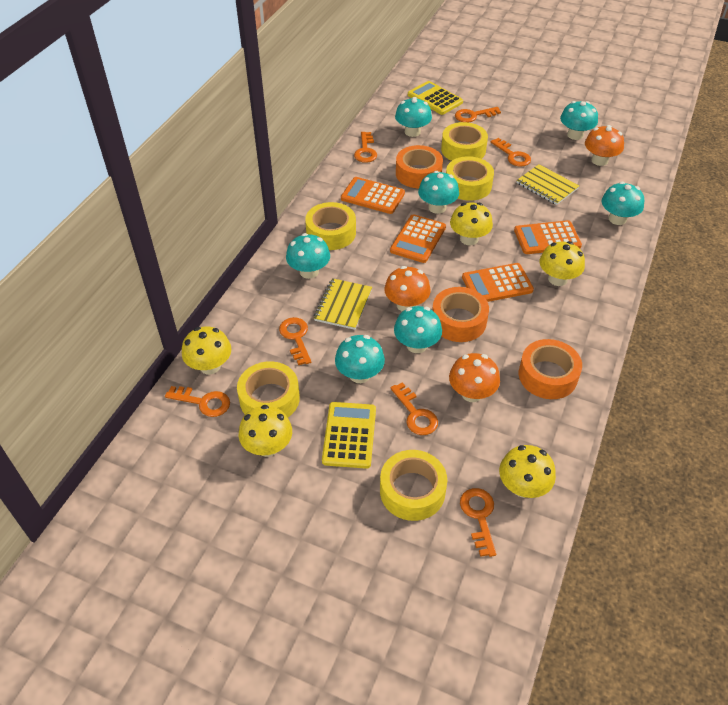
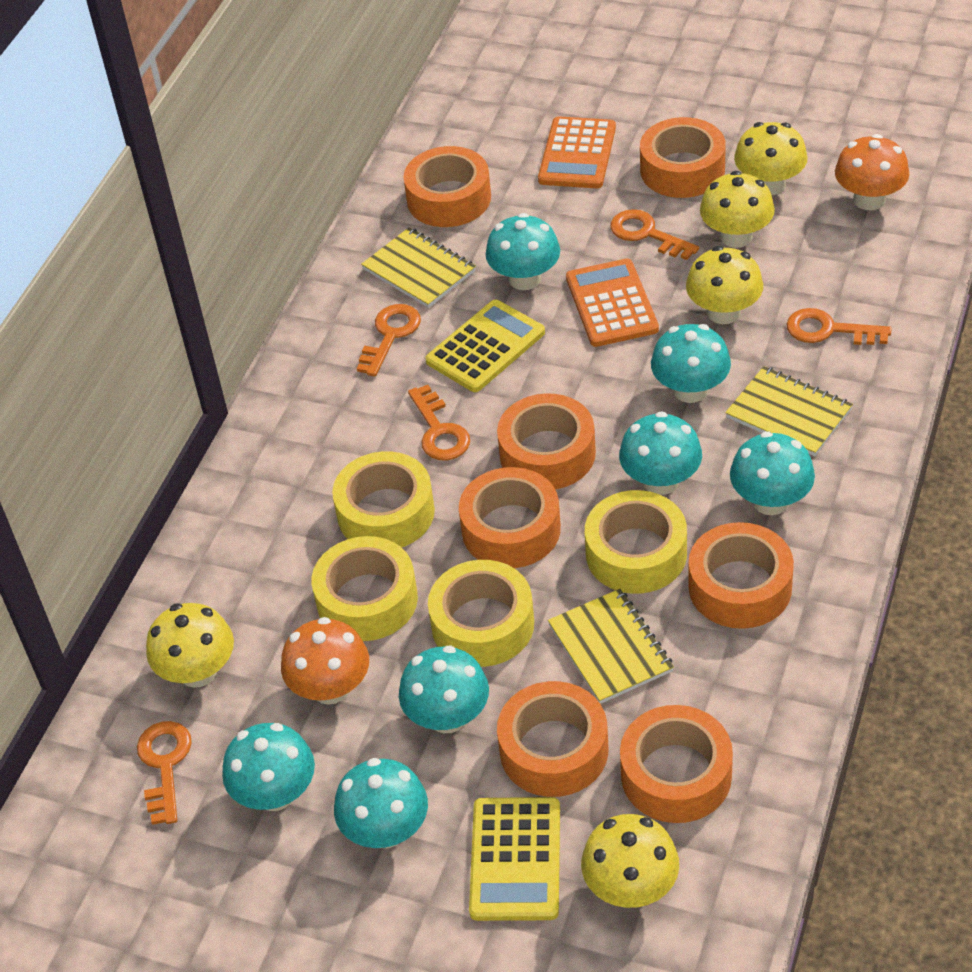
orange calculator: [341,177,405,214] [390,214,446,263] [462,263,534,302] [514,220,582,254] = 4 -> [538,116,616,188] [566,259,659,347] = 2
orange key: [165,386,230,417] [279,317,311,365] [354,132,377,163] [391,382,438,435] [455,107,501,123] [460,488,496,557] [491,138,531,167] = 7 -> [137,721,192,825] [357,304,421,377] [408,385,470,460] [610,209,699,260] [787,308,892,345] = 5
orange mushroom: [384,266,431,312] [449,353,500,402] [585,125,624,166] = 3 -> [281,617,369,705] [835,134,909,210] = 2
orange tape: [396,145,443,188] [432,287,489,342] [519,339,582,399] = 3 -> [404,146,491,227] [459,467,561,568] [497,393,596,489] [497,681,608,797] [620,705,733,823] [640,117,726,198] [688,522,794,629] = 7
yellow notebook: [314,278,372,330] [517,164,579,205] = 2 -> [361,227,476,308] [548,589,674,704] [725,366,853,456] = 3
yellow tape: [237,361,300,418] [305,202,356,250] [380,450,447,521] [441,122,488,161] [446,156,494,201] = 5 -> [312,536,418,641] [332,451,435,547] [428,560,534,667] [585,490,687,594] = 4

